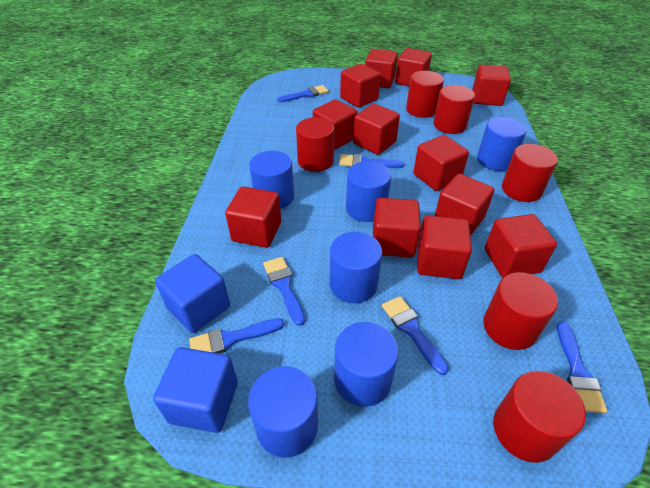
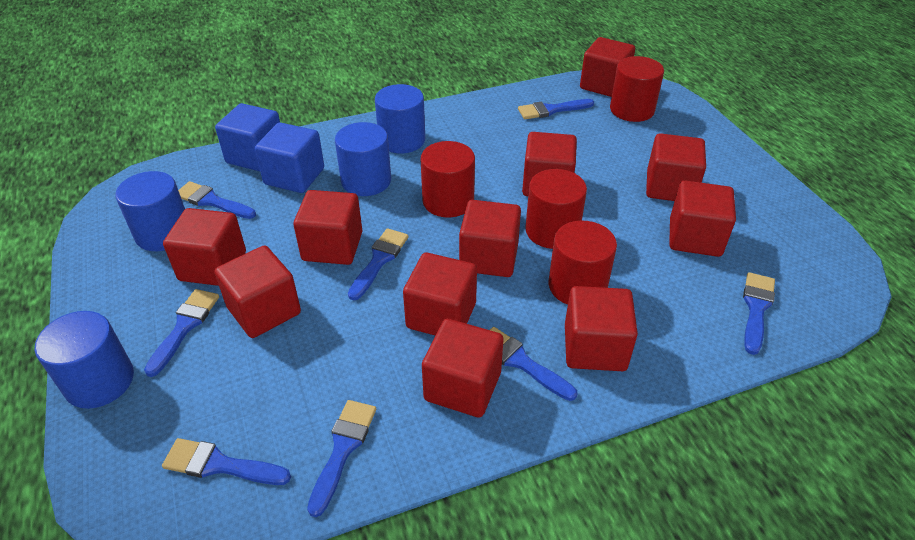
blue brush: [189,318,284,354] [263,257,305,326] [277,85,329,102] [339,154,404,168] [382,296,449,375] [557,321,607,413] = 6 -> [144,289,219,377] [162,438,291,485] [178,181,256,219] [307,400,376,517] [348,228,409,300] [490,327,577,401] [518,99,594,119] [743,272,775,355] = 8
blue cylinder: [248,366,318,458] [249,151,294,209] [330,232,382,303] [334,322,399,407] [346,161,391,222] [477,117,527,171] = 6 -> [35,311,134,409] [115,171,185,251] [335,122,391,196] [375,84,425,154] = 4
red cube: [225,187,281,248] [313,99,358,150] [340,64,381,108] [353,104,400,155] [365,49,398,88] [373,198,421,258] [395,48,432,86] [413,135,469,191] [417,216,472,279] [435,174,494,236] [472,65,511,106] [485,214,557,278] = 12 -> [163,208,246,286] [214,246,301,338] [293,190,362,265] [403,252,477,336] [422,319,504,417] [459,200,521,277] [522,132,577,196] [565,286,638,371] [580,37,635,97] [646,133,706,201] [669,181,736,257] = 11
red cylinder: [296,117,335,172] [406,71,444,118] [434,85,475,134] [483,272,558,350] [493,371,586,463] [502,144,558,202] = 6 -> [421,141,475,218] [525,169,587,249] [549,221,617,305] [610,56,664,122] = 4

